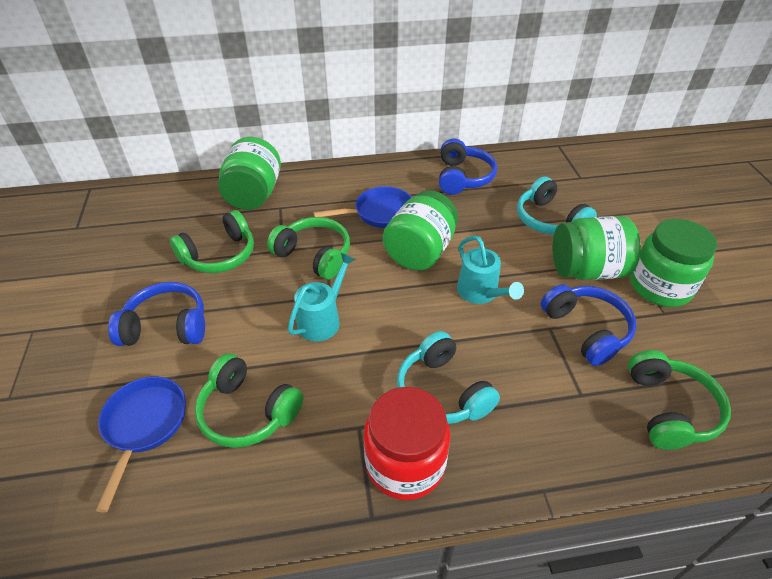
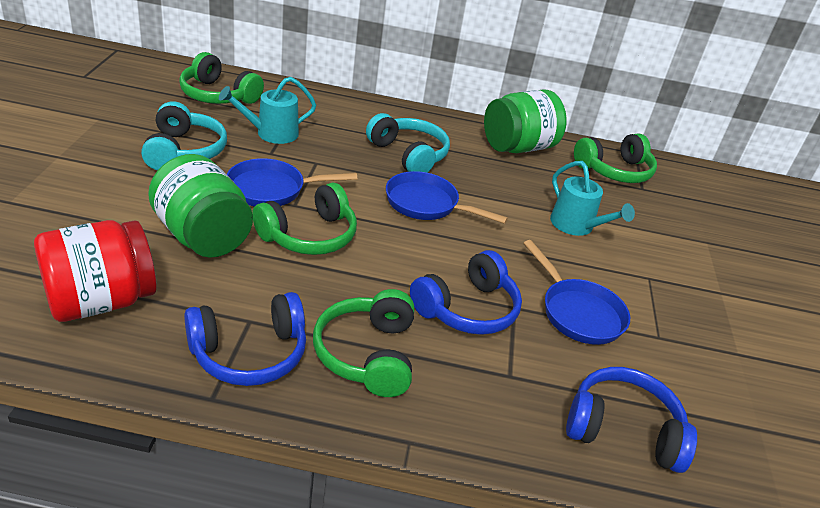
blue pan: [96,376,186,512] [313,186,412,228] = 2 -> [227,158,357,207] [386,171,508,224] [523,240,630,345] = 3
green jar: [218,137,281,210] [383,190,458,271] [552,216,641,280] [630,219,717,307] = 4 -> [148,154,253,258] [484,90,567,153] = 2

